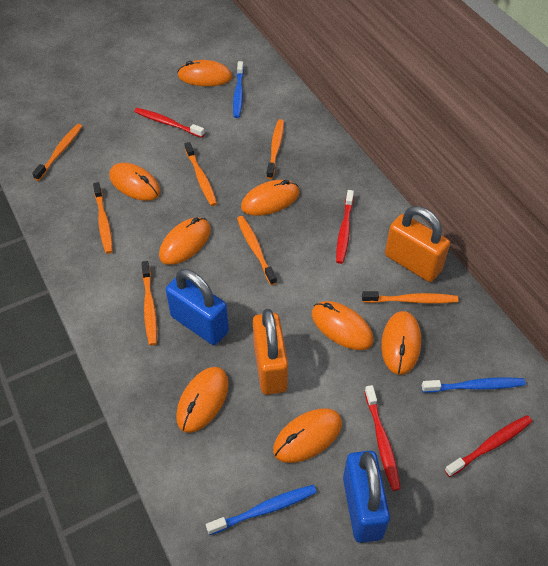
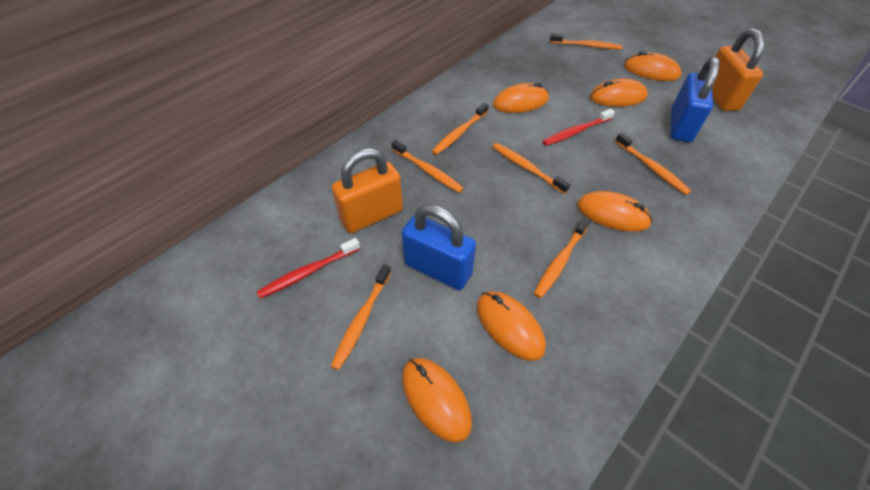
blue toothbrush: [206,485,317,535] [233,61,244,118] [422,377,526,392] = 3 -> none = 0
orange mouse: [109,163,161,201] [159,217,211,265] [176,367,229,433] [177,60,232,86] [241,180,300,216] [273,409,342,463] [312,301,373,350] [381,311,421,375] = 8 -> [402,358,472,442] [477,292,546,361] [493,82,549,113] [577,191,652,232] [590,79,648,107] [624,51,681,81] = 6
red toothbrush: [134,108,205,138] [336,190,354,264] [365,385,401,491] [445,415,532,477] = 4 -> [257,238,360,298] [543,109,615,146] = 2

